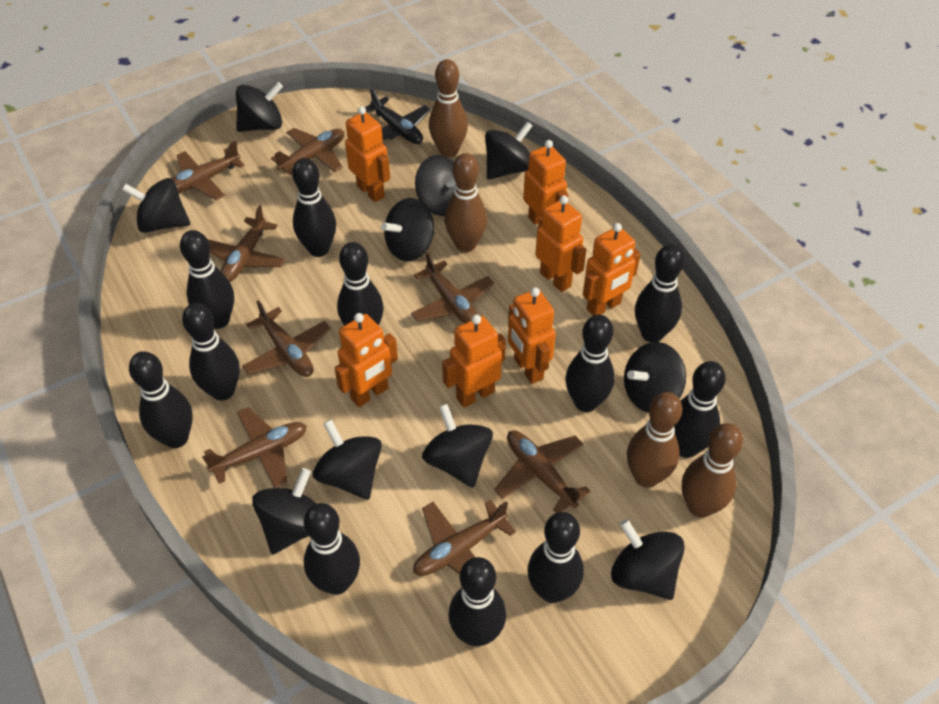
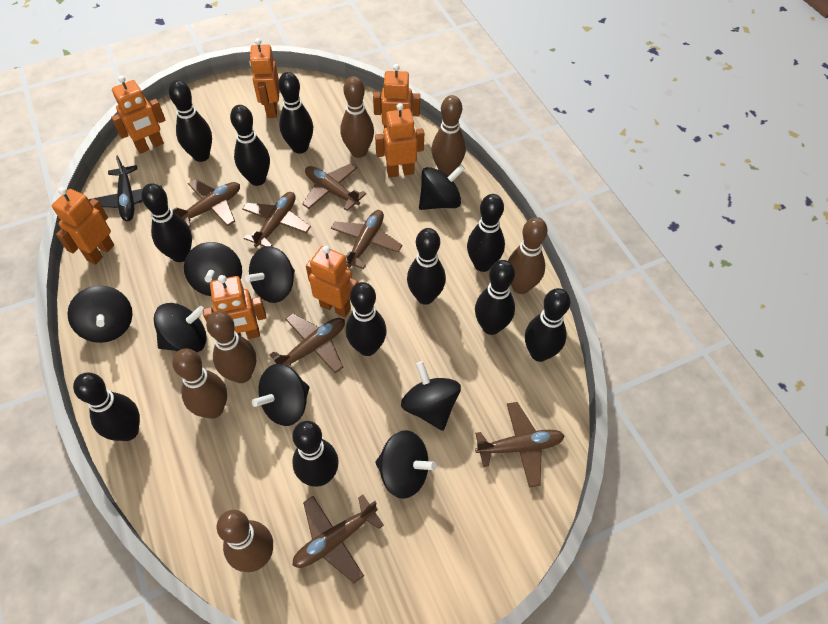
black spinning top: [122,178,190,233] [236,82,283,132] [252,468,316,554] [313,419,382,500] [381,198,435,261] [415,155,456,216] [422,404,493,488] [485,121,533,180] [611,519,684,600] [624,342,686,413] = 10 -> [67,285,133,343] [154,303,207,352] [184,242,242,296] [245,246,295,303] [252,364,310,426] [375,430,437,499] [401,361,461,431] [419,164,465,210] = 8
brown bowling pin: [429,59,468,157] [445,153,487,252] [627,392,682,488] [682,423,743,518] = 4 -> [172,349,227,419] [206,311,256,383] [216,510,273,572] [341,76,374,158] [432,95,466,176] [508,217,547,294] = 6
brown plane: [172,141,245,200] [202,407,307,488] [207,205,286,282] [242,300,331,377] [271,128,344,175] [411,252,494,324] [413,500,516,585] [494,430,590,513] = 8 -> [172,179,240,227] [242,192,311,247] [270,313,345,373] [292,495,384,583] [302,163,367,211] [331,210,402,269] [475,402,564,487] = 7

